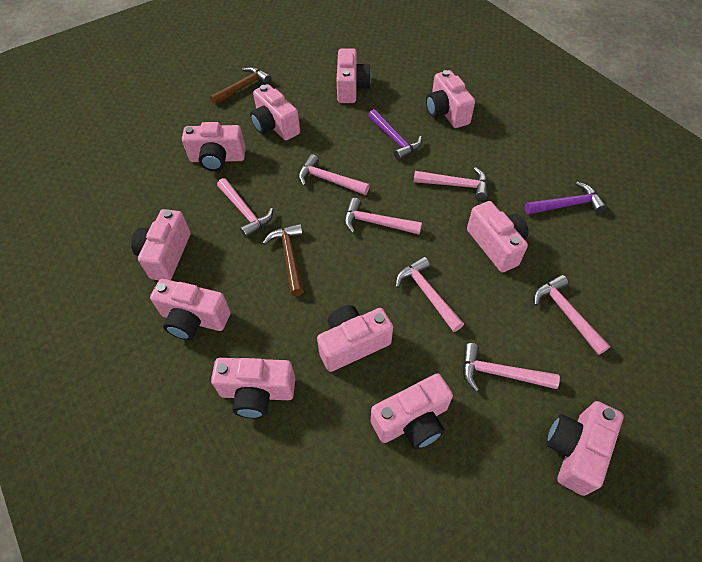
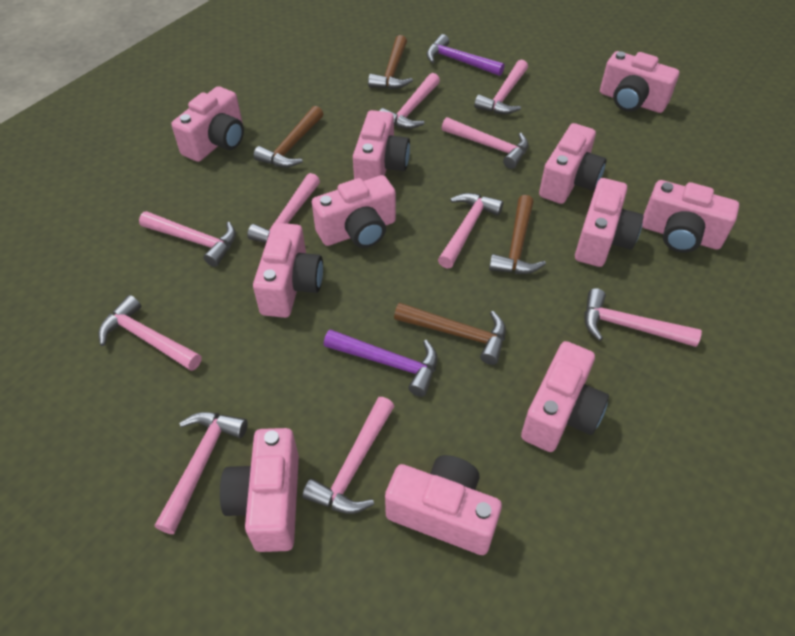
brown hammer: [210,67,272,105] [263,224,304,296] = 2 -> [253,106,323,167] [368,35,413,89] [394,303,506,365] [489,195,546,274] = 4
pink hammer: [217,178,273,238] [298,154,370,195] [344,198,422,235] [396,257,464,332] [413,167,488,200] [463,343,560,392] [534,275,610,355] = 7 -> [98,295,201,371] [139,211,236,267] [155,412,248,534] [247,173,320,243] [302,397,395,514] [380,73,440,129] [438,193,503,269] [442,117,529,169] [474,60,528,114] [585,288,702,347] = 10

